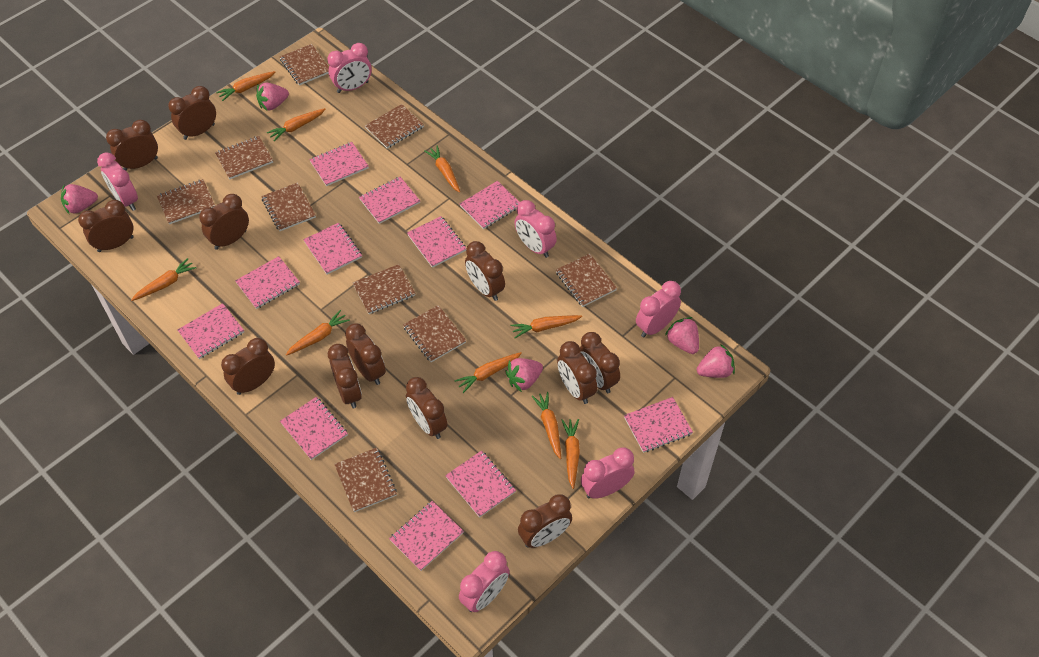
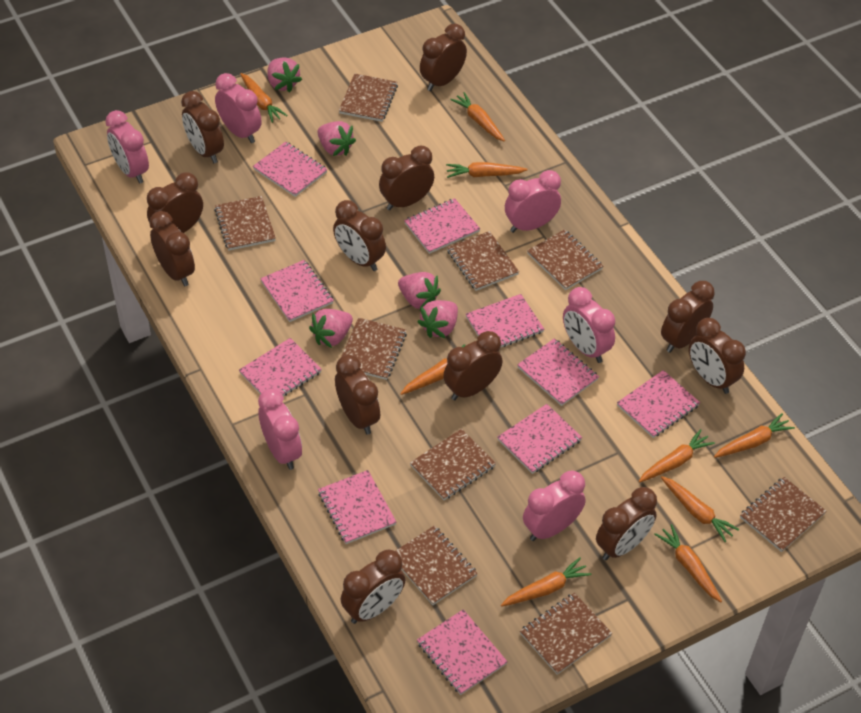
pink notebook: [178,303,244,359] [235,256,300,309] [280,397,348,460] [303,223,362,275] [310,142,369,186] [359,177,420,224] [389,501,464,571] [407,216,467,268] [445,450,516,518] [460,181,520,229] [624,397,693,453] = 11 -> [239,338,322,396] [253,142,328,197] [260,260,334,322] [318,470,396,544] [404,198,480,254] [417,609,508,695] [465,294,544,348] [497,404,582,474] [517,338,599,406] [617,370,700,438] = 10

